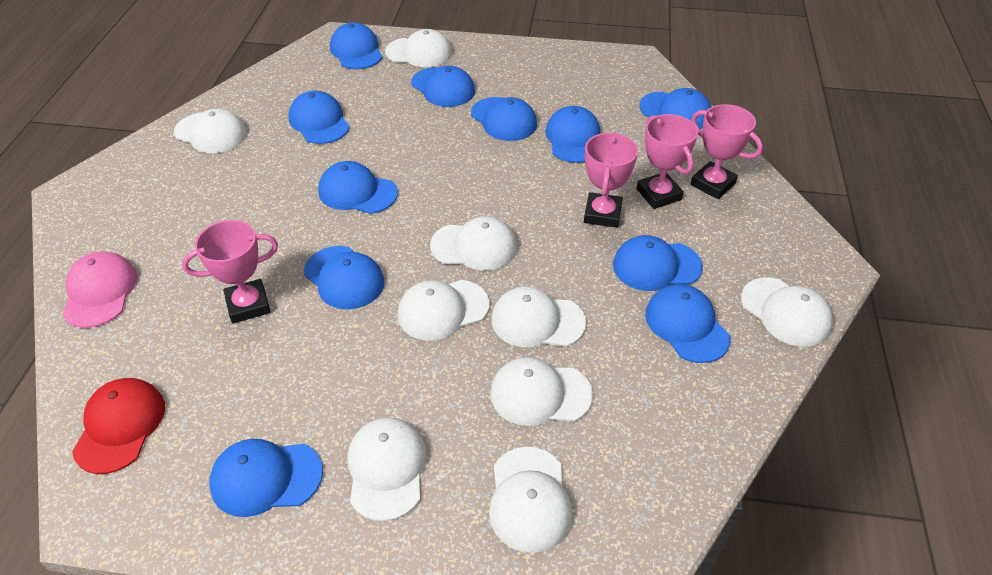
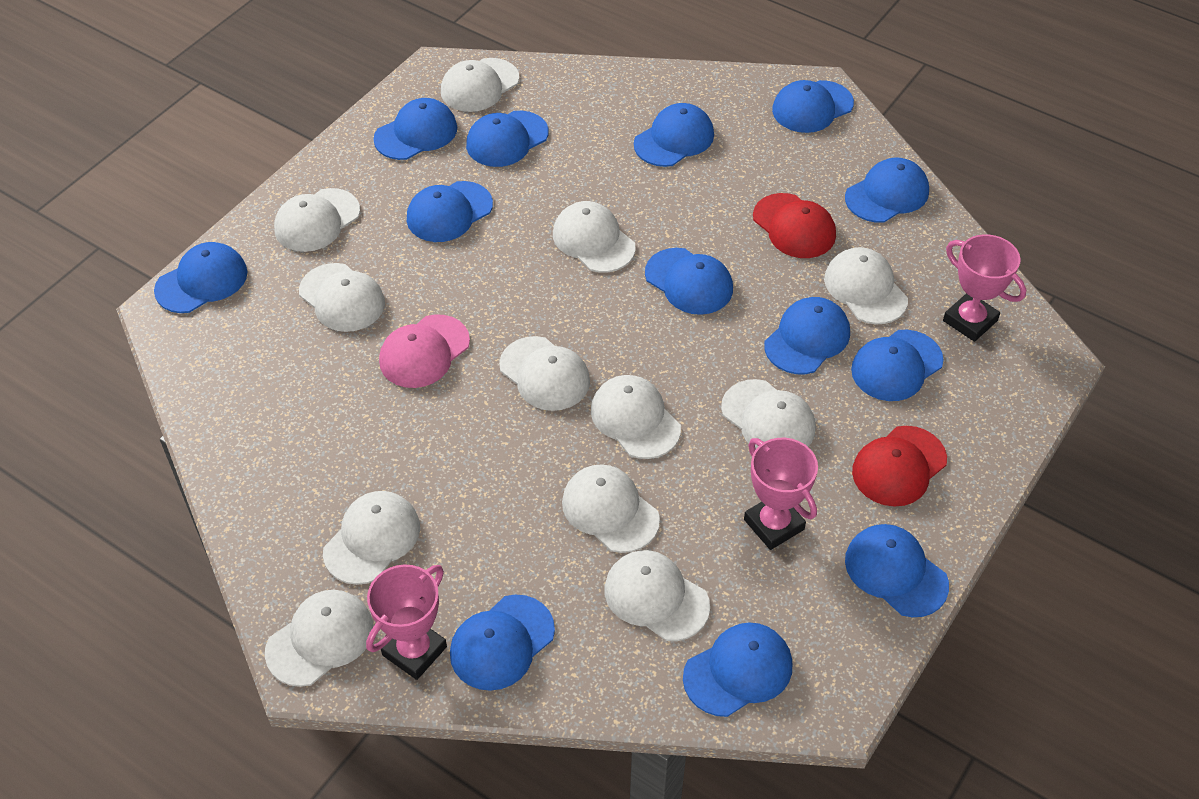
blue cap: [209,439,323,517] [289,91,350,144] [304,246,384,309] [318,161,398,214] [330,22,382,69] [411,66,475,107] [471,97,537,141] [545,106,600,163] [613,235,703,291] [639,88,711,129] [645,284,731,363] = 11 -> [154,242,247,313] [373,98,457,160] [407,181,493,242] [450,595,555,691] [466,111,549,167] [634,103,714,167] [645,248,733,315] [683,623,792,717] [764,297,850,374] [772,80,854,133] [845,158,929,223] [845,524,949,617] [851,330,944,401] = 13
pink trophy: [182,220,278,323] [584,132,638,228] [637,114,698,209] [690,104,763,199] = 4 -> [366,564,447,680] [744,438,818,550] [943,234,1026,342] = 3
red cap: [72,378,165,474] = 1 -> [753,193,836,258] [852,426,947,507] = 2
white cap: [174,109,247,153] [348,418,427,521] [385,29,452,67] [398,280,489,341] [430,216,517,271] [489,447,572,553] [490,357,593,426] [491,286,586,347] [741,277,833,347] = 9 -> [265,590,373,687] [274,188,360,252] [299,263,385,332] [323,491,420,585] [441,58,519,112] [499,336,590,411] [553,201,636,273] [562,464,660,553] [591,375,681,459] [604,550,710,641] [721,379,816,449] [824,247,908,324] = 12

